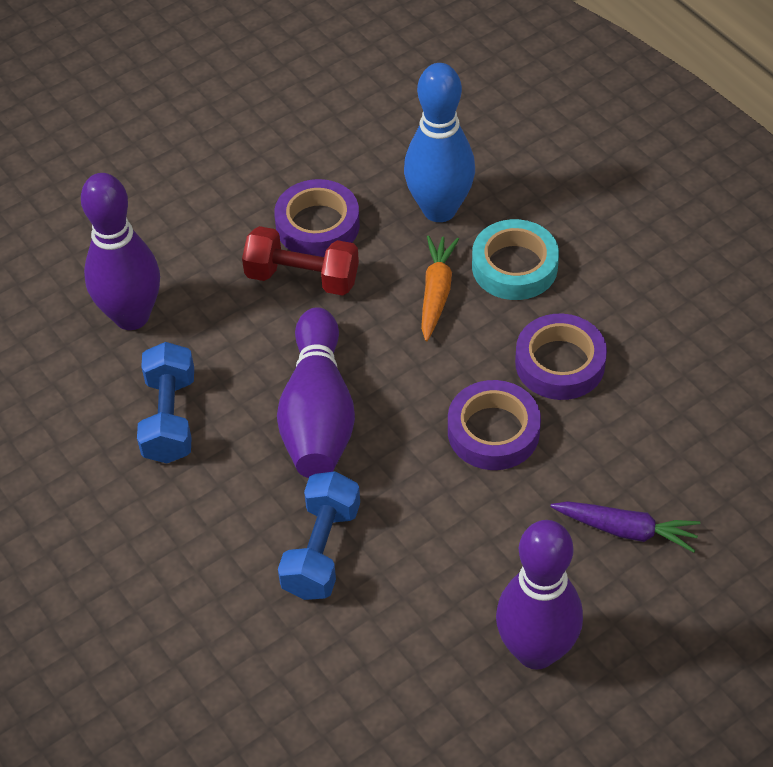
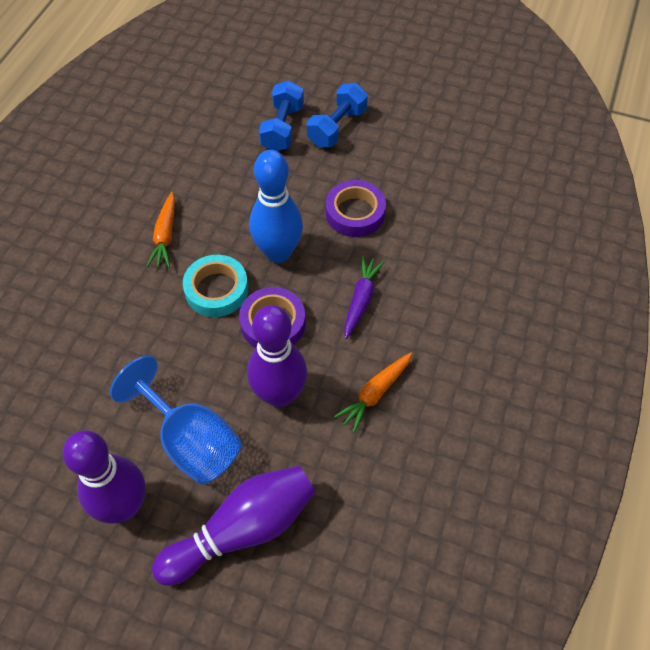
blue goblet: none = 0 -> [110,356,242,484] = 1
orange carrot: [421,235,459,341] = 1 -> [146,192,175,268] [334,353,412,433] = 2
purple tape: [274,179,360,257] [448,380,541,470] [515,314,607,400] = 3 -> [239,287,306,348] [326,180,386,237] = 2
red dumbbell: [242,226,359,296] = 1 -> none = 0

